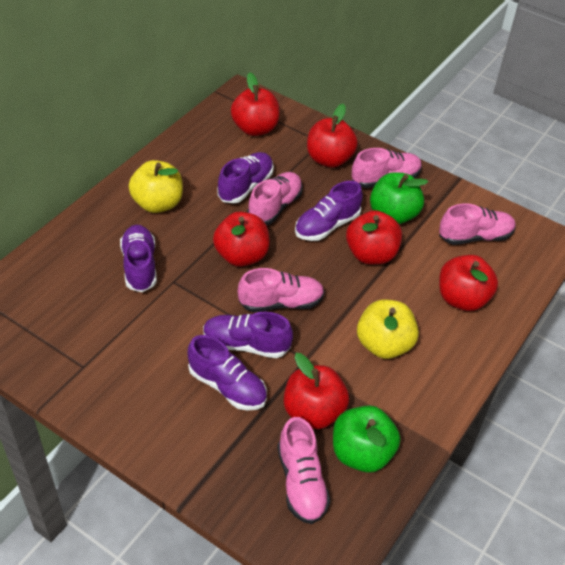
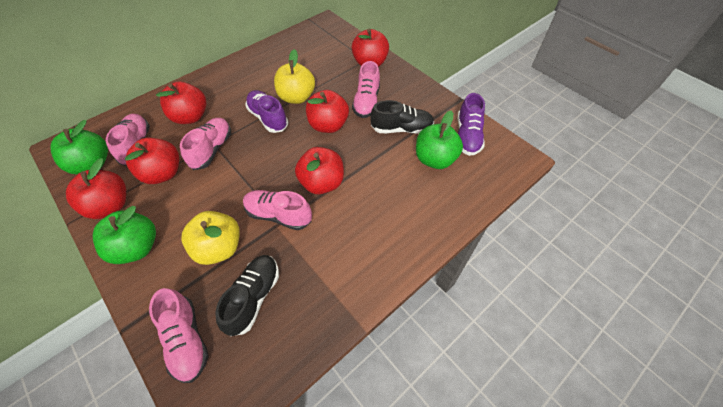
black shoe: none = 0 -> [215,255,279,336] [370,100,434,134] = 2
green apple: [333,406,400,473] [370,172,428,224] = 2 -> [50,120,108,174] [93,206,156,264] [416,111,463,169] = 3
purple shoe: [120,225,157,292] [188,335,267,411] [203,312,293,358] [217,152,274,203] [295,181,363,241] = 5 -> [245,90,288,133] [458,93,485,156] = 2

